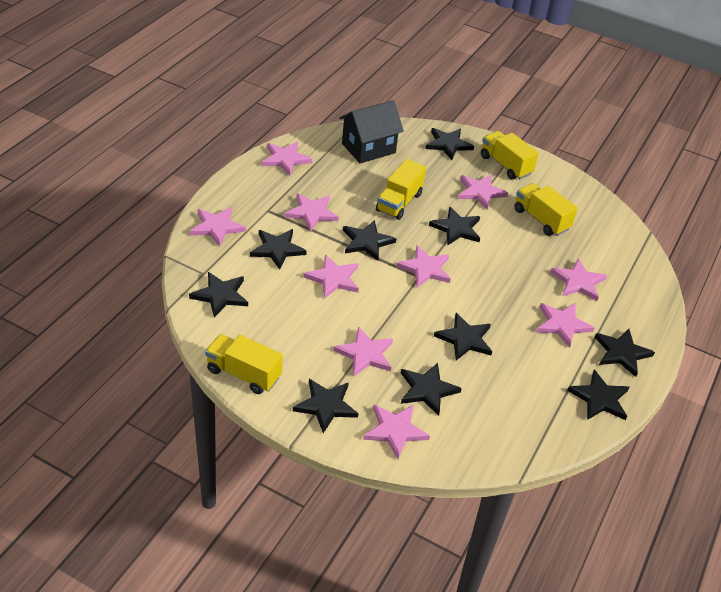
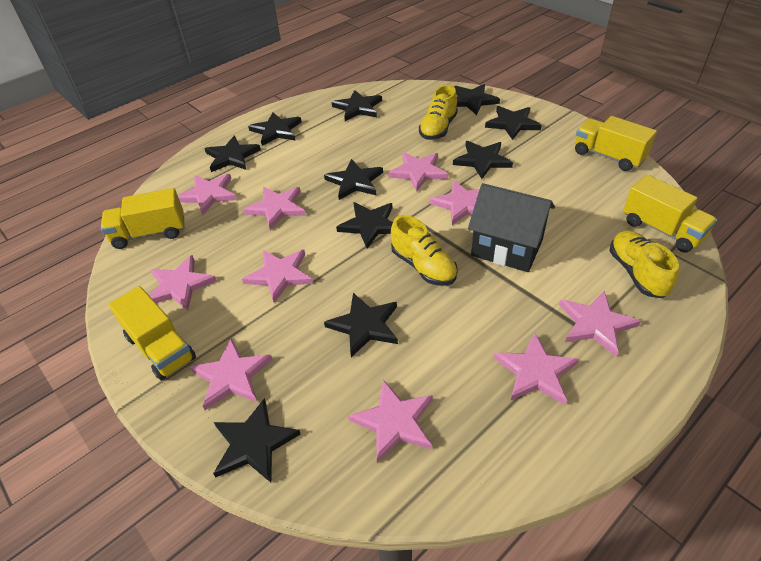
yellow shoe: none = 0 -> [391,215,458,286] [419,85,458,140] [609,230,679,298] = 3

